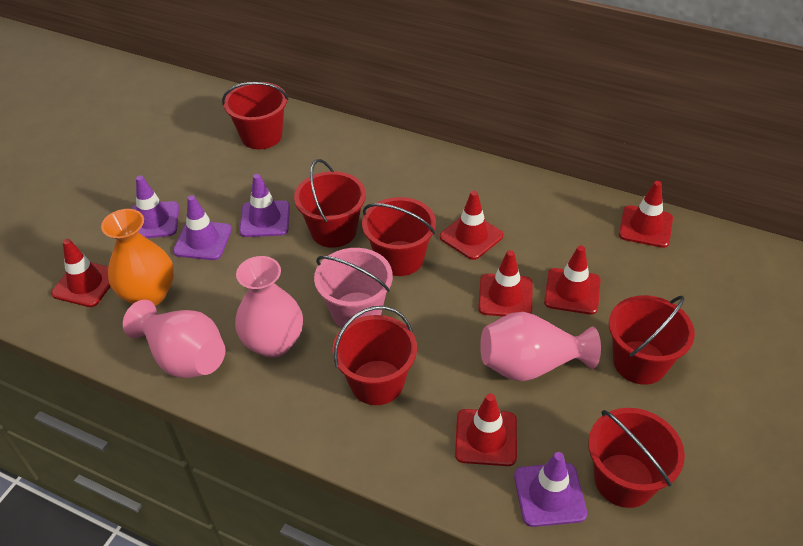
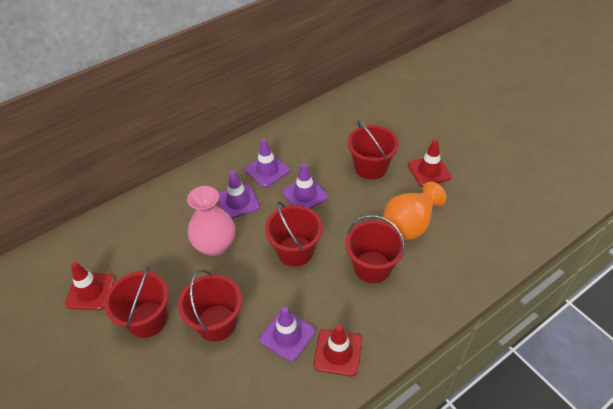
pink bucket: [314,248,393,328] = 1 -> none = 0
pink vase: [123,300,225,378] [235,256,303,358] [480,312,601,381] = 3 -> [187,186,235,256] = 1
red bucket: [222,82,288,149] [294,159,366,248] [332,306,417,405] [362,197,436,276] [588,408,685,508] [609,295,695,385] = 6 -> [104,267,169,338] [178,269,242,342] [265,202,323,267] [346,215,405,283] [348,121,399,180] = 5
red traffic cone: [51,239,111,307] [440,191,503,260] [455,393,517,466] [478,250,533,316] [544,246,601,315] [619,181,673,248] = 6 -> [65,262,115,310] [314,325,362,376] [408,139,452,187] = 3

